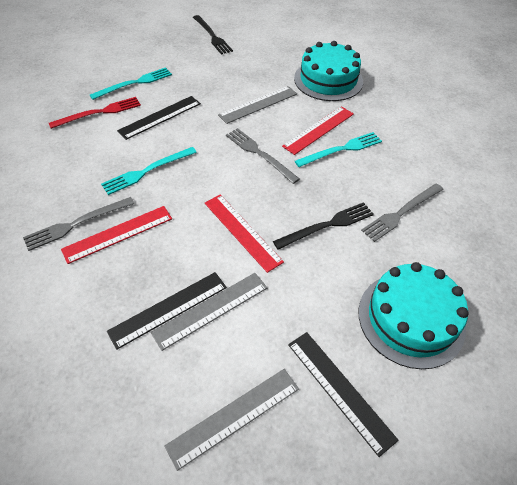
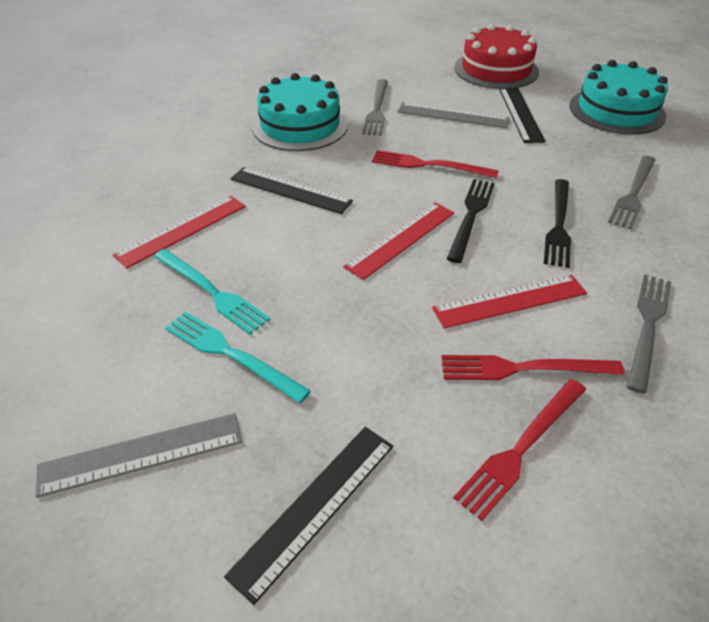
grey ruler: [151,273,267,351] [164,369,299,471] [218,86,297,124] = 3 -> [36,413,242,498] [398,102,510,128] = 2
red cake: none = 0 -> [454,24,539,89] = 1
red fork: [49,97,141,129] = 1 -> [372,150,499,178] [441,355,625,380] [453,379,586,521] = 3
turquoise fork: [90,67,172,100] [101,147,197,195] [295,132,382,167] = 3 -> [154,249,271,334] [165,312,311,403] = 2

